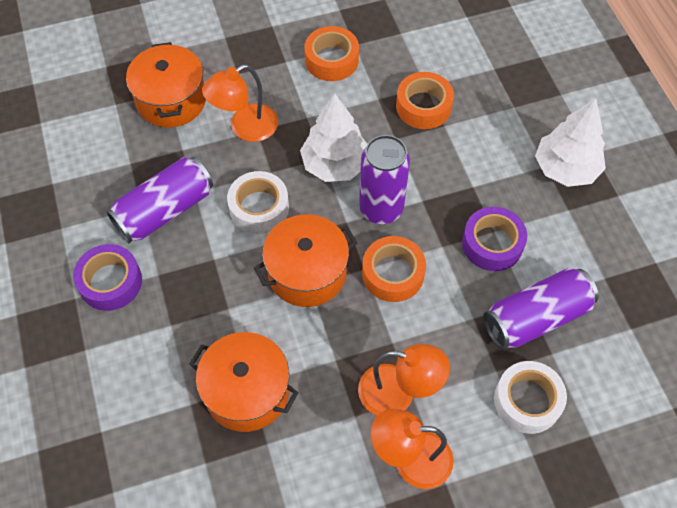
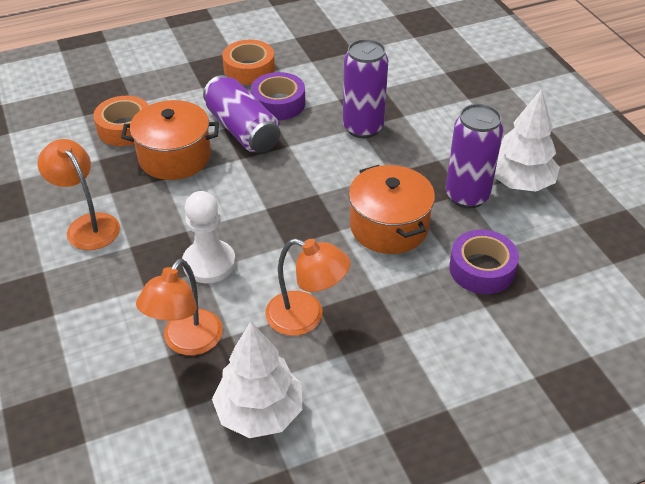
orange pot: [126,42,206,128] [189,332,299,432] [254,214,357,307] = 3 -> [121,100,219,180] [349,165,435,254] = 2
orange tape: [304,26,359,81] [362,236,426,302] [396,72,454,129] = 3 -> [93,96,149,146] [222,40,275,85] = 2
white pawn: none = 0 -> [182,191,236,283] = 1
white tape: [227,171,289,234] [494,361,567,434] = 2 -> none = 0

